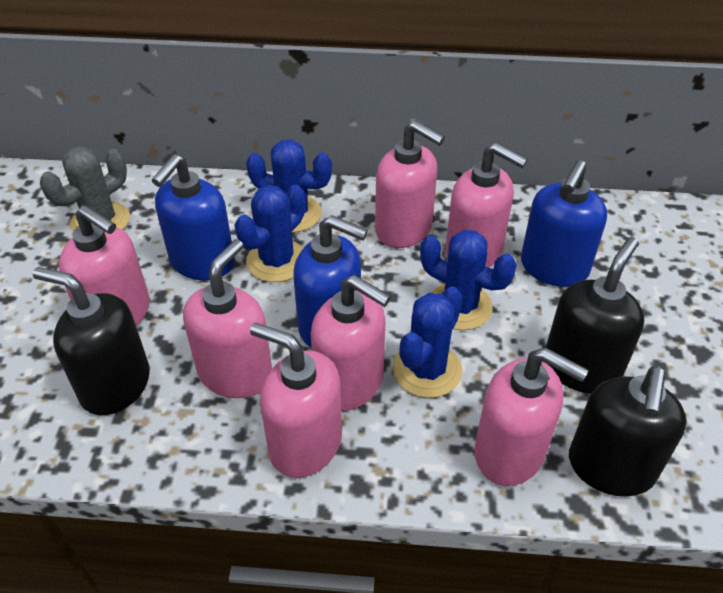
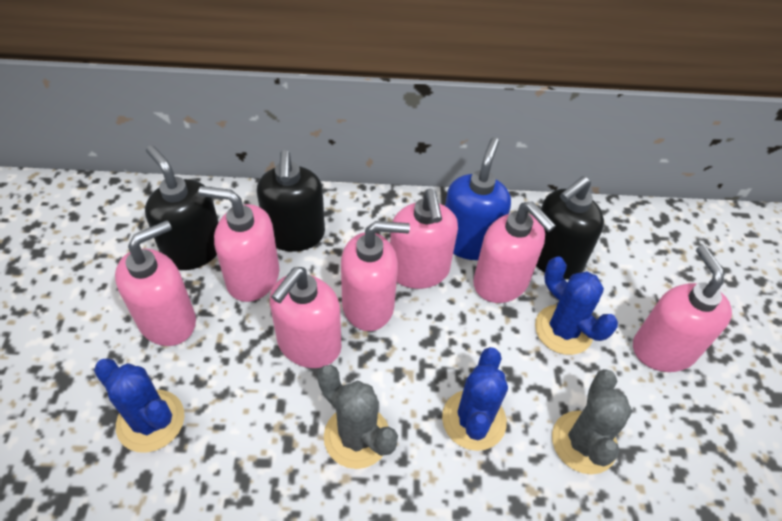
blue cactus: [234,185,306,282] [246,139,332,233] [392,287,463,398] [420,230,517,330] = 4 -> [94,358,185,452] [442,347,508,451] [535,257,618,355] = 3
blue soap dispenser: [152,154,235,280] [293,215,368,348] [521,160,607,287] = 3 -> [445,137,511,260] = 1
grey cactus: [40,146,130,232] = 1 -> [317,365,398,469] [552,369,632,474] = 2

